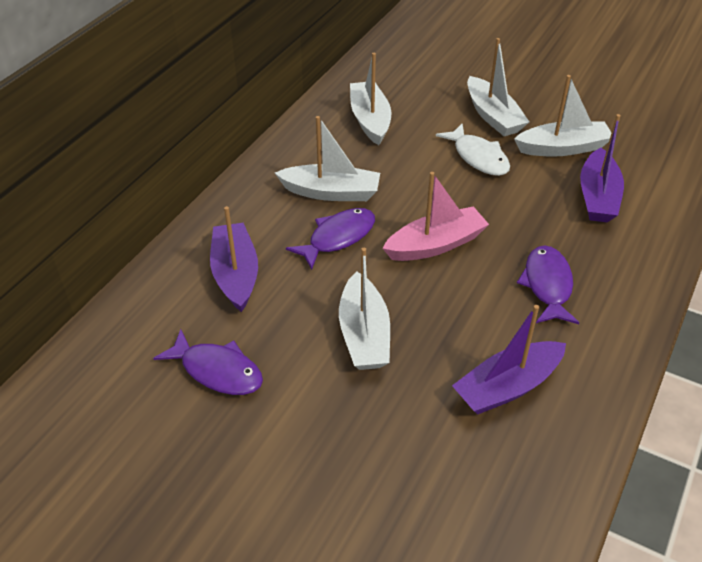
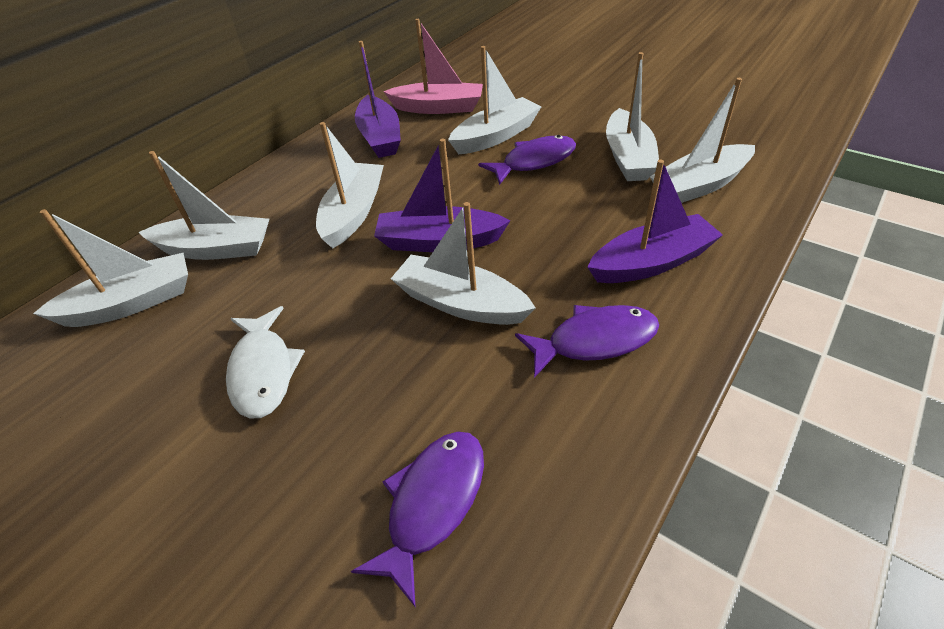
white boat: [275,116,380,201] [339,248,390,370] [350,53,391,145] [467,38,529,136] [514,75,612,157] = 5 -> [33,209,188,327] [139,151,269,260] [316,122,384,249] [391,202,536,325] [448,46,542,154] [606,52,659,181] [650,78,755,203] = 7

